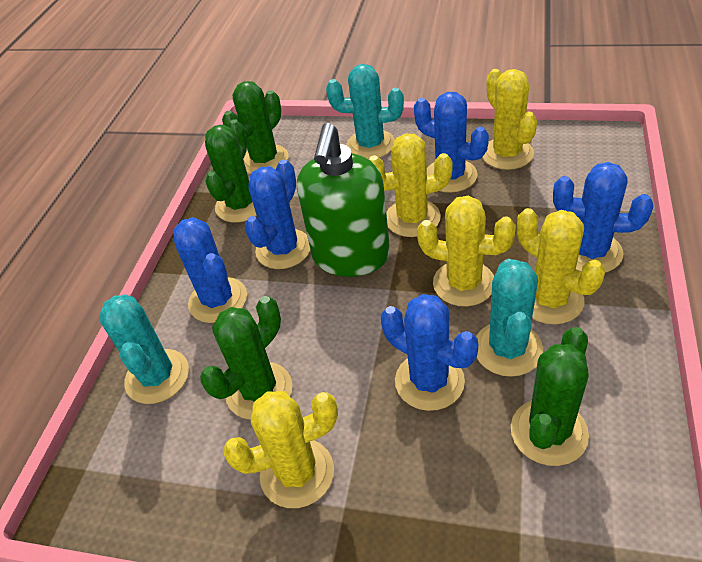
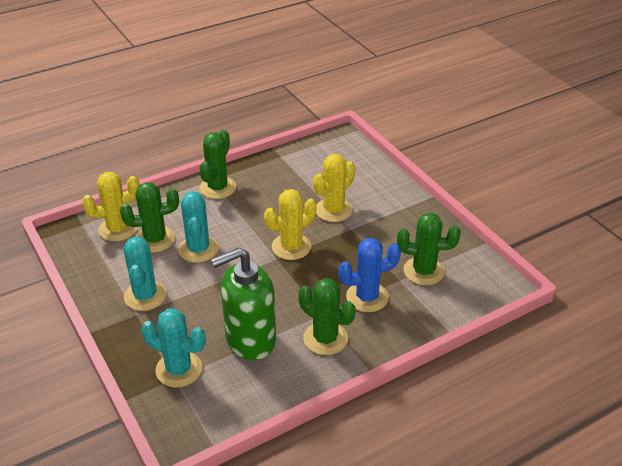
blue cactus: [173,217,247,323] [245,159,310,269] [381,294,478,411] [414,92,489,193] [553,162,653,273] = 5 -> [338,238,401,312] = 1
yellow cactus: [223,391,338,508] [369,134,453,237] [417,196,516,307] [482,69,537,170] [517,208,605,325] = 5 -> [82,172,140,241] [264,189,317,260] [313,154,355,222] = 3

